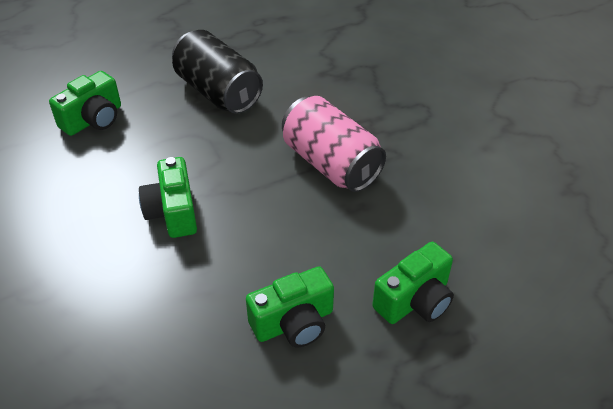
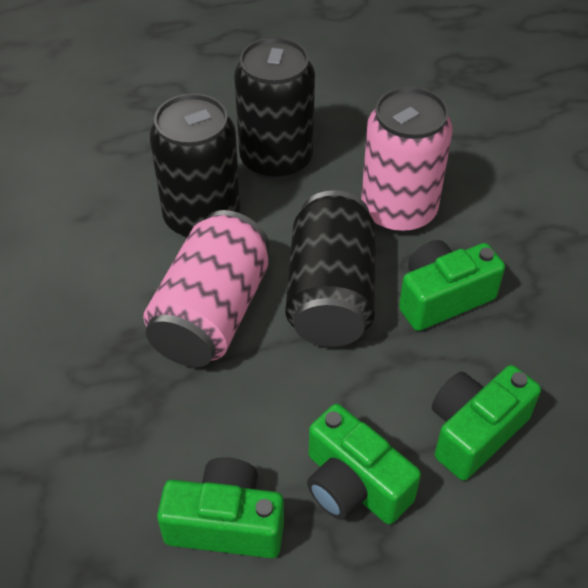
black can: [172,30,263,114] = 1 -> [150,93,241,238] [234,37,315,180] [286,190,376,347] = 3
pink can: [282,96,386,192] = 1 -> [143,210,269,367] [361,86,452,233] = 2

